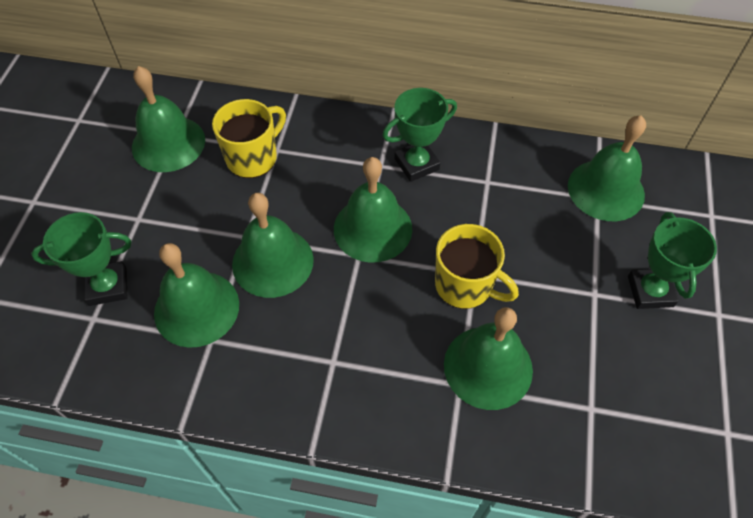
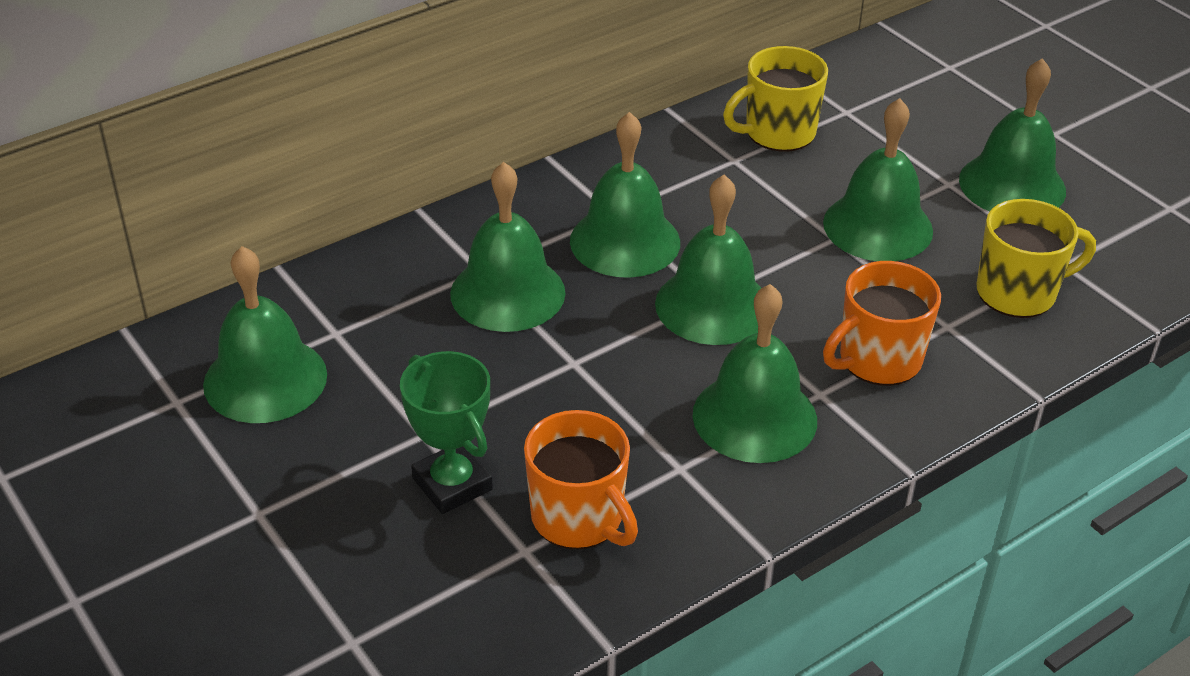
green bell: [132,66,205,172] [154,243,239,348] [232,193,314,298] [334,157,412,263] [444,307,533,410] [568,115,646,221] = 6 -> [203,246,327,423] [450,162,566,332] [570,112,680,278] [655,175,761,345] [693,284,817,463] [823,98,933,261] [959,58,1066,211] = 7
green trophy: [31,212,131,306] [382,88,457,182] [628,212,717,309] = 3 -> [400,351,493,514] = 1
orange mug: none = 0 -> [524,410,638,549] [823,261,941,386] = 2

